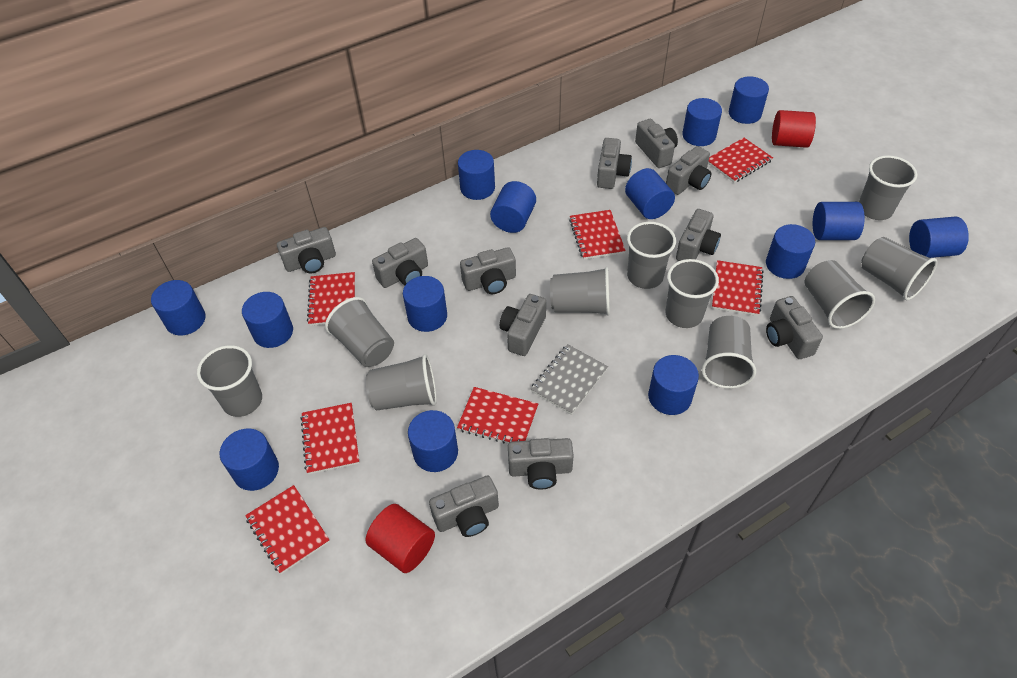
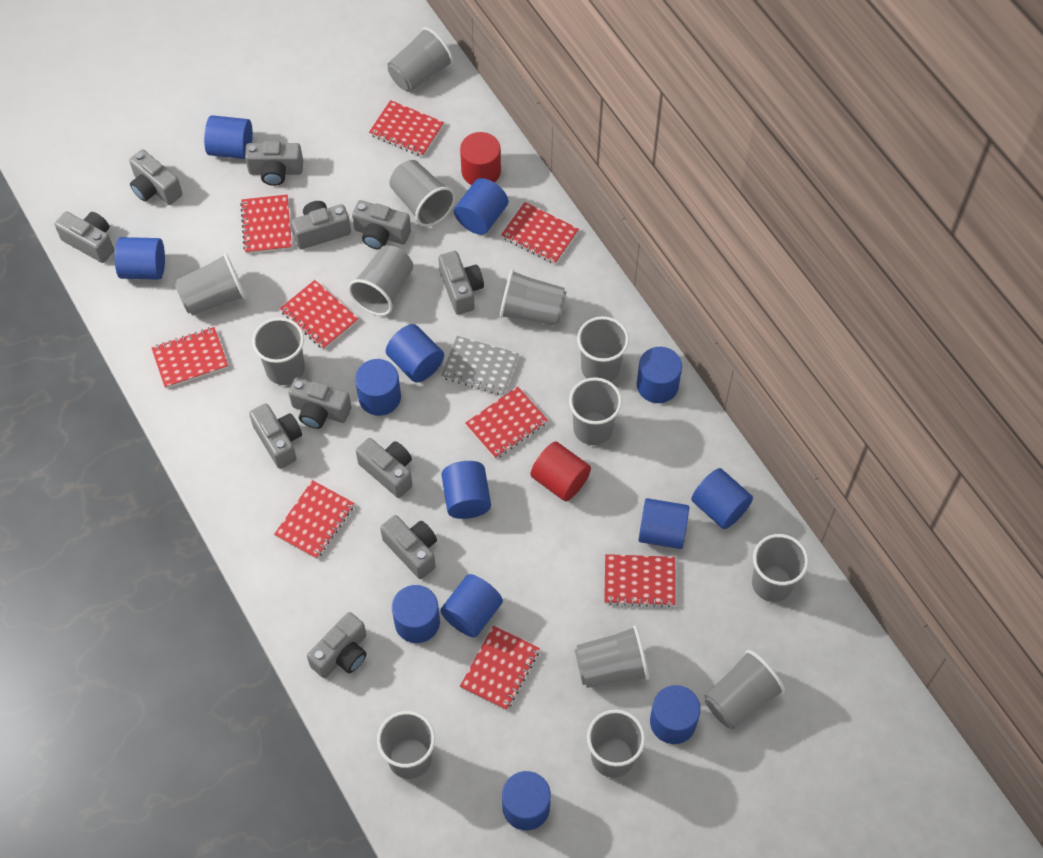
blue cylinder: [151,280,205,335] [220,429,279,491] [242,292,293,348] [403,276,447,332] [408,410,458,472] [458,150,495,200] [490,181,536,233] [625,168,675,219] [648,355,699,415] [682,98,722,146] [729,77,769,124] [766,224,815,279] [813,202,865,240] [909,216,969,258] = 14 -> [115,237,165,280] [204,115,253,159] [355,359,401,416] [386,324,444,383] [392,585,440,643] [440,574,503,638] [441,461,491,519] [454,178,508,235] [502,771,551,830] [637,347,682,403] [638,498,689,549] [650,685,701,744] [691,468,753,529] = 13
grey cup: [197,345,262,417] [325,297,394,367] [366,354,437,411] [550,267,610,316] [627,222,676,289] [666,259,719,328] [702,316,756,389] [805,260,875,329] [859,156,917,220] [861,237,938,300] = 10 -> [175,253,246,316] [252,317,305,385] [348,245,413,316] [377,711,435,779] [387,27,453,92] [389,160,456,227] [500,269,567,326] [569,377,622,445] [575,625,649,688] [577,316,629,382] [587,710,645,778] [705,650,785,729] [752,534,809,602] = 13
red notebook: [245,485,330,574] [300,403,360,474] [307,272,355,326] [457,387,538,444] [569,210,626,260] [708,138,773,183] [712,260,764,316] = 7 -> [151,327,228,388] [240,195,292,254] [274,480,354,559] [280,280,359,349] [369,100,444,157] [460,626,540,711] [465,386,548,459] [501,202,579,264] [604,554,675,607] = 9

